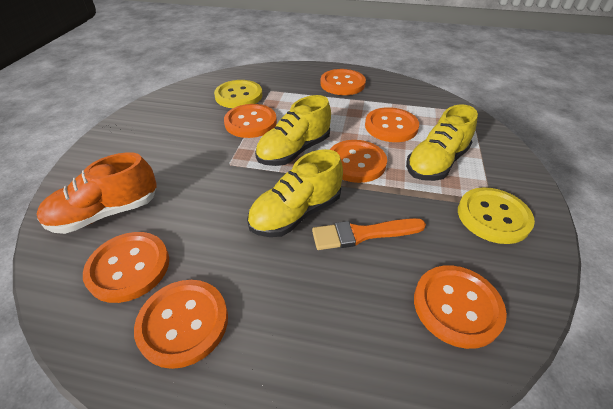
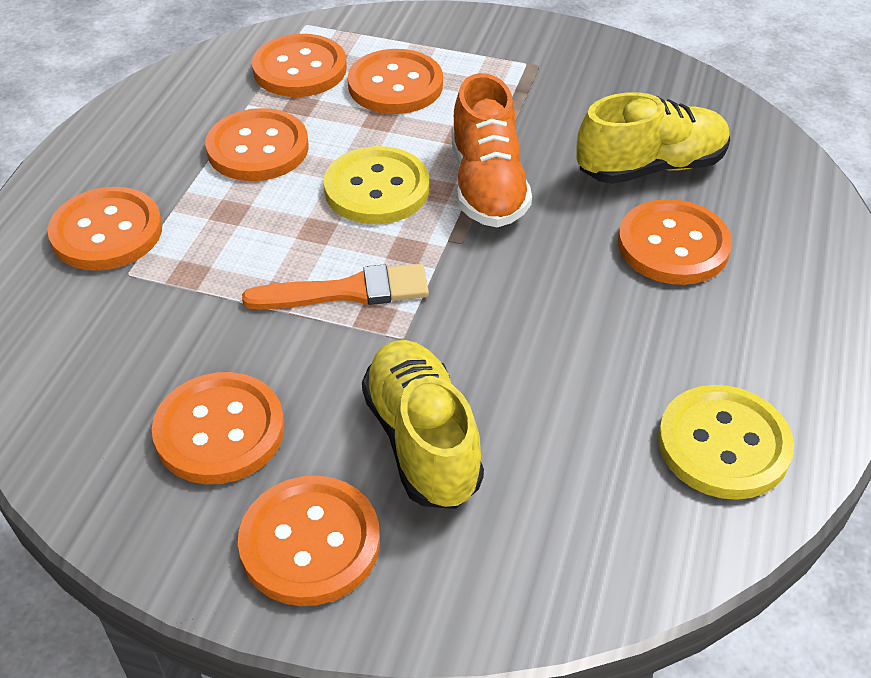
yellow shoe: [247,149,343,237] [255,95,331,166] [406,105,478,181] = 3 -> [362,340,484,509] [576,92,730,184] = 2

